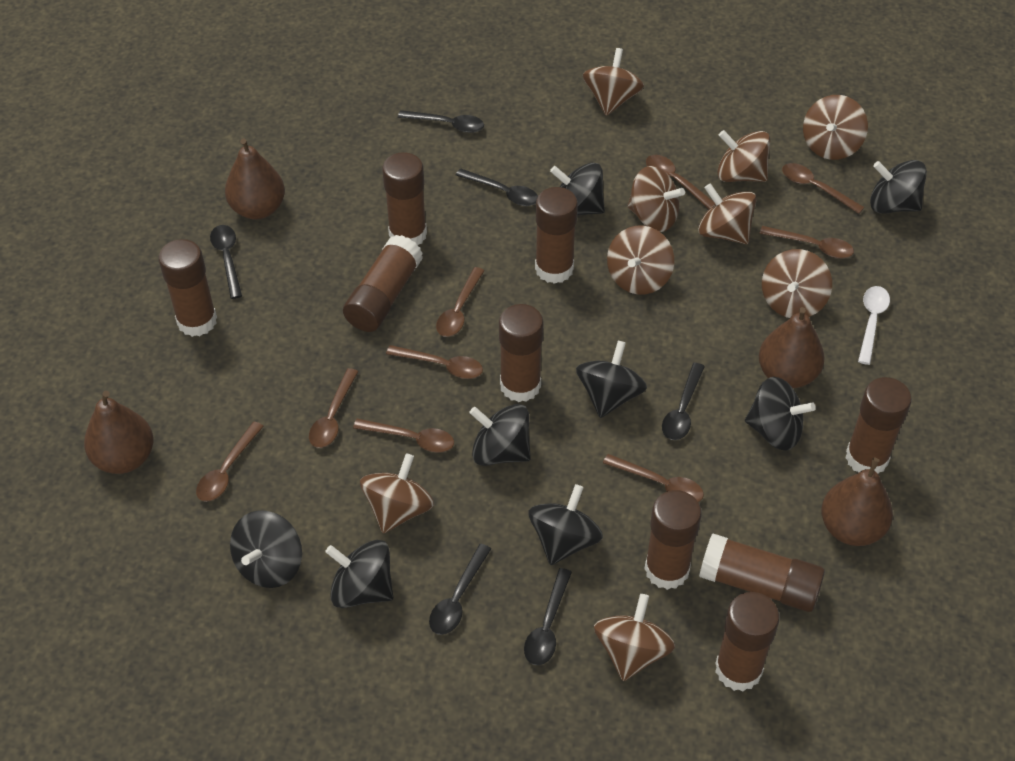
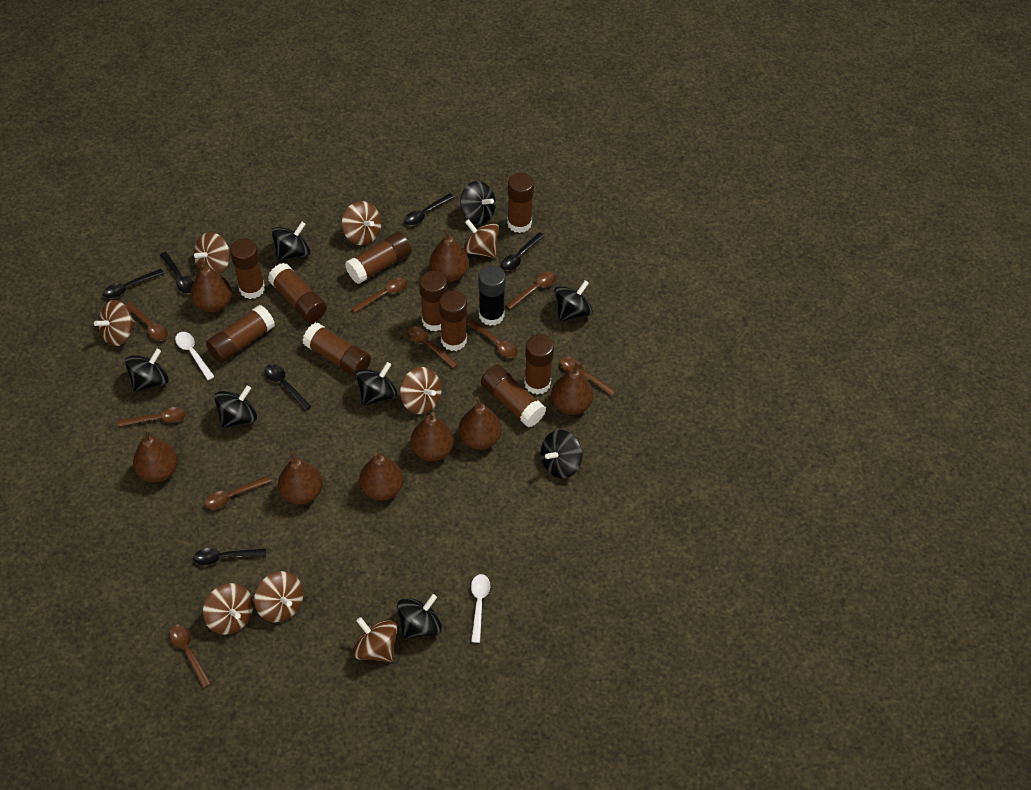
black glue stick: none = 0 -> [478,265,506,326] = 1
brown glue stick: [159,239,217,337] [343,235,423,332] [382,152,427,246] [499,304,544,402] [535,187,578,284] [645,490,702,590] [699,533,825,612] [715,592,780,691] [845,377,912,474] = 9 -> [206,305,275,363] [230,238,265,299] [268,263,327,323] [303,323,371,377] [345,232,412,284] [419,271,447,331] [439,291,467,351] [481,365,546,427] [507,173,534,233] [524,334,554,395] = 10
brown pear: [84,391,154,474] [225,138,285,219] [759,307,825,388] [821,458,893,546] = 4 -> [133,429,178,483] [191,258,232,312] [278,451,323,505] [359,452,403,501] [411,412,454,461] [429,228,469,282] [459,397,501,450] [551,362,593,415] = 8
brown spinning top: [360,453,434,533] [583,48,644,116] [594,594,675,681] [607,226,674,295] [627,166,685,232] [698,183,756,244] [717,130,770,182] [762,249,832,318] [803,95,868,160] = 9 -> [94,300,136,346] [194,232,230,274] [203,583,253,635] [254,571,303,623] [342,201,381,245] [353,617,397,662] [400,367,442,414] [463,219,499,258] = 8
white spoon: [858,286,890,365] = 1 -> [175,332,215,380] [471,574,490,643] = 2

